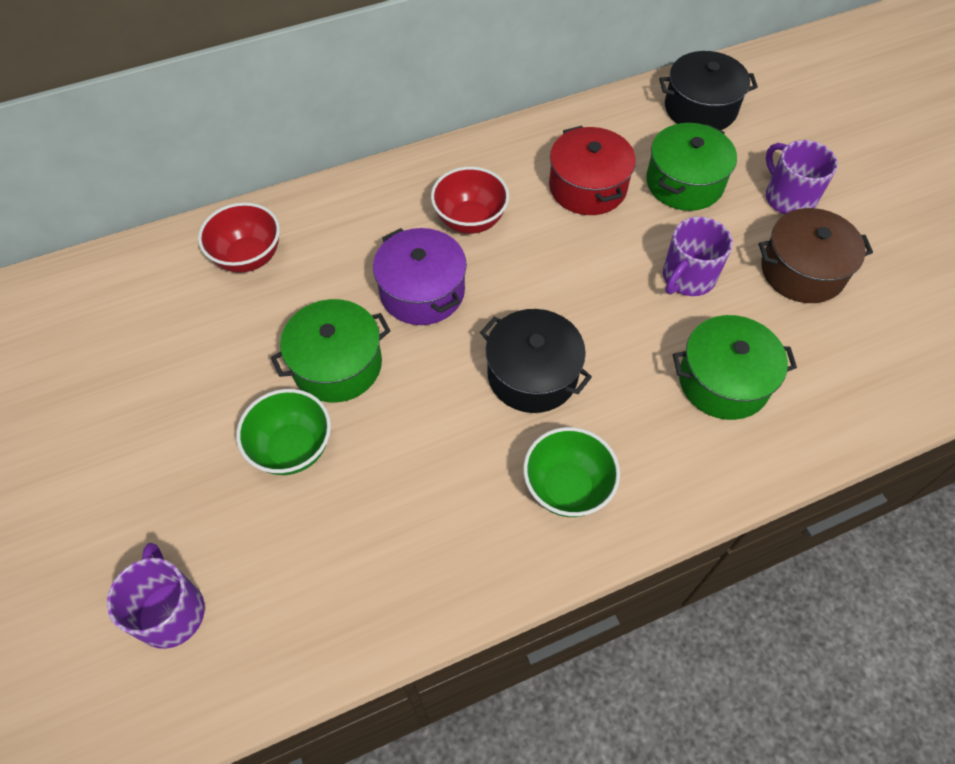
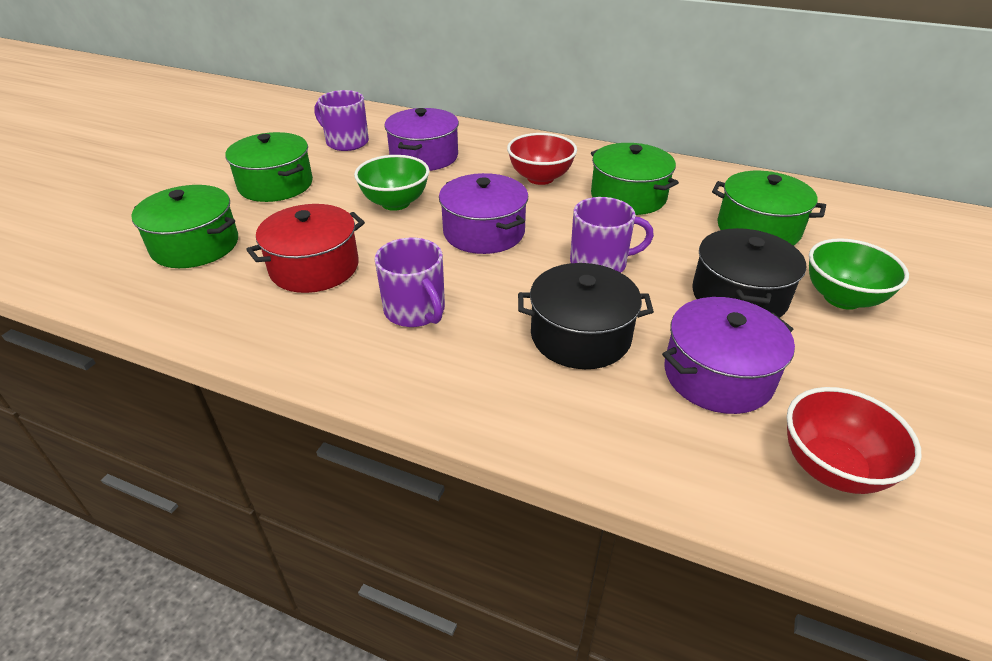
brown pot: [759,208,873,303] = 1 -> none = 0
green pot: [271,299,391,403] [646,123,737,211] [673,315,797,420] = 3 -> [131,185,238,268] [226,132,313,202] [591,143,679,215] [712,171,826,246] = 4
purple pot: [373,228,467,325] = 1 -> [384,108,459,171] [439,173,528,254] [662,297,795,414] = 3

